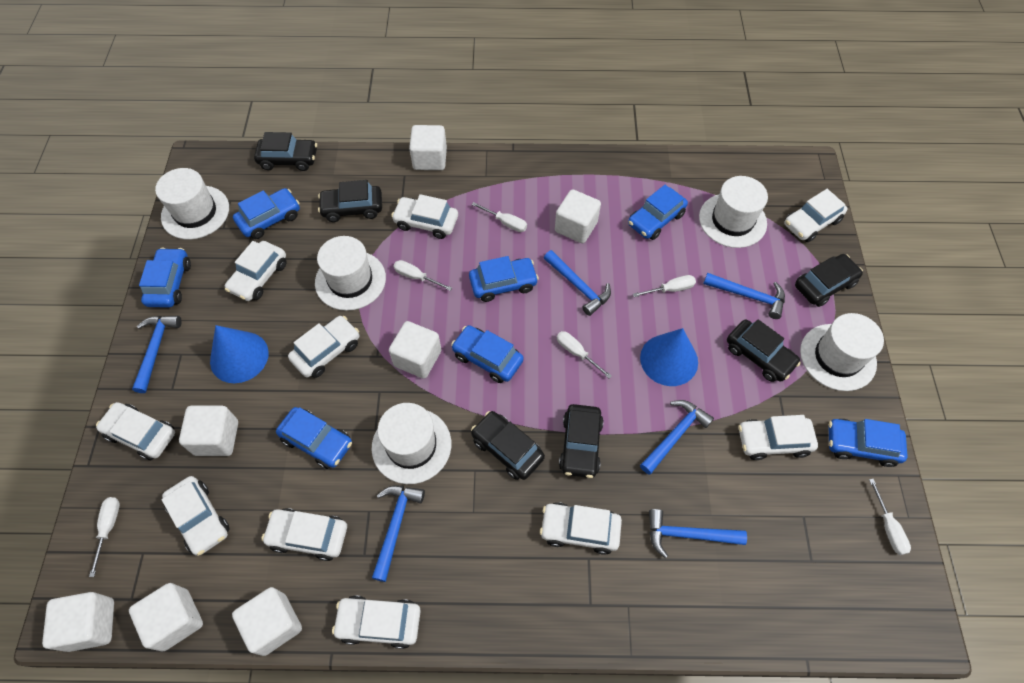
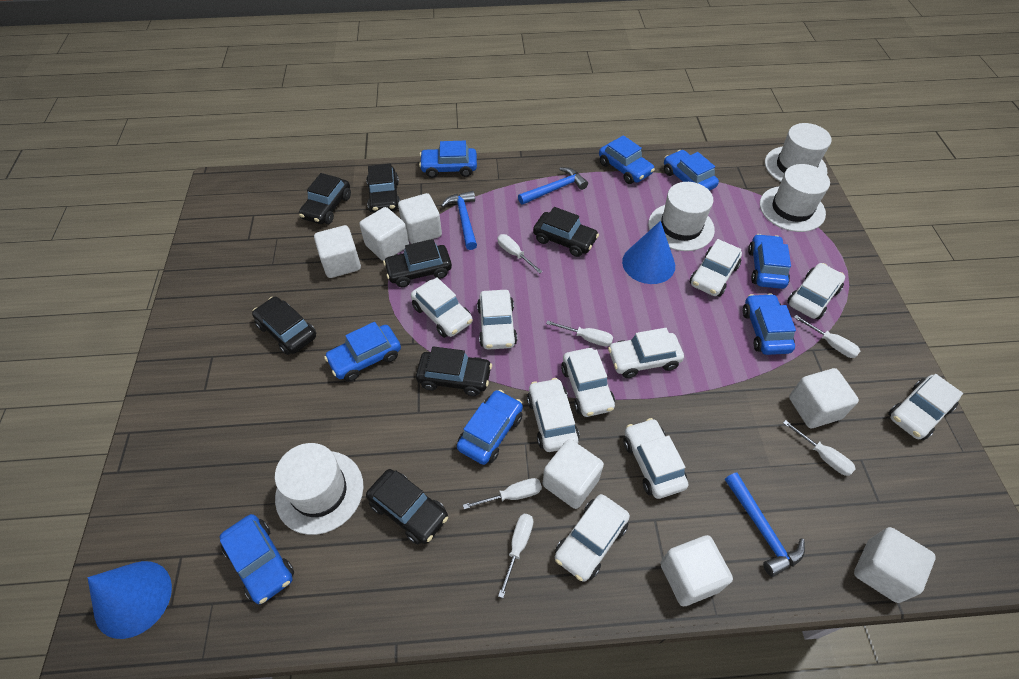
black car: [254,132,317,171] [318,180,382,222] [471,411,545,480] [559,404,604,478] [727,319,801,382] [795,254,863,307] = 6 -> [252,297,316,355] [299,173,351,224] [366,164,400,213] [366,469,448,544] [383,239,452,287] [416,346,492,396] [533,207,599,257] = 7
blue car: [139,248,191,308] [233,188,300,239] [276,407,352,469] [451,325,524,383] [469,256,539,302] [628,185,688,240] [829,419,908,467] = 7 -> [220,514,294,604] [324,322,401,382] [419,141,477,178] [457,390,523,465] [599,135,655,184] [664,150,719,191] [743,293,796,355] [748,234,791,289] = 8
blue hammer: [132,316,182,393] [372,486,425,582] [544,250,611,316] [640,400,714,475] [649,509,747,558] [703,273,785,319] = 6 -> [441,191,477,250] [518,167,588,205] [725,472,805,577] = 3
white hat: [155,168,229,240] [315,236,386,311] [372,403,451,484] [699,176,768,248] [800,313,884,391] = 5 -> [275,443,364,535] [648,182,715,251] [760,164,830,232] [765,123,832,182] = 4

